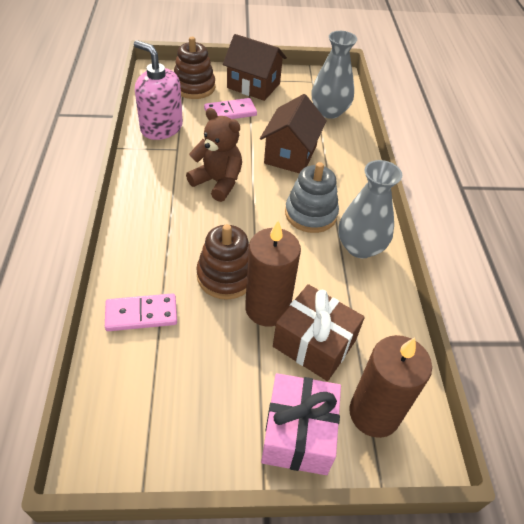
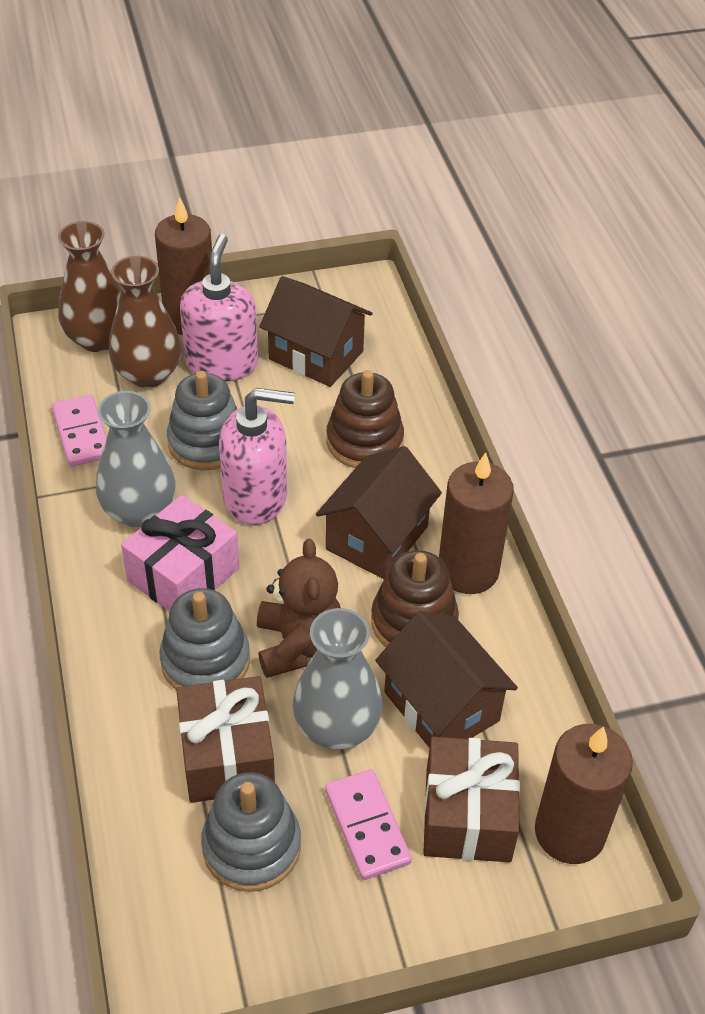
brown candle: [245,220,301,327] [349,335,432,438] = 2 -> [155,197,212,335] [439,452,514,594] [535,724,633,864] = 3
brown gift: [273,284,365,381] = 1 -> [176,676,275,803] [423,736,520,863] = 2
brown house: [223,34,287,101] [260,94,327,174] = 2 -> [259,276,373,387] [316,446,442,579] [375,611,518,748] = 3
brown vase: none = 0 -> [58,221,122,352] [109,256,181,388] = 2
grey stacking toy: [285,162,339,233] = 1 -> [159,588,250,689] [167,371,237,471] [201,772,301,892] = 3
pink soap dispenser: [134,40,183,140] = 1 -> [180,234,258,382] [219,388,295,525] = 2

